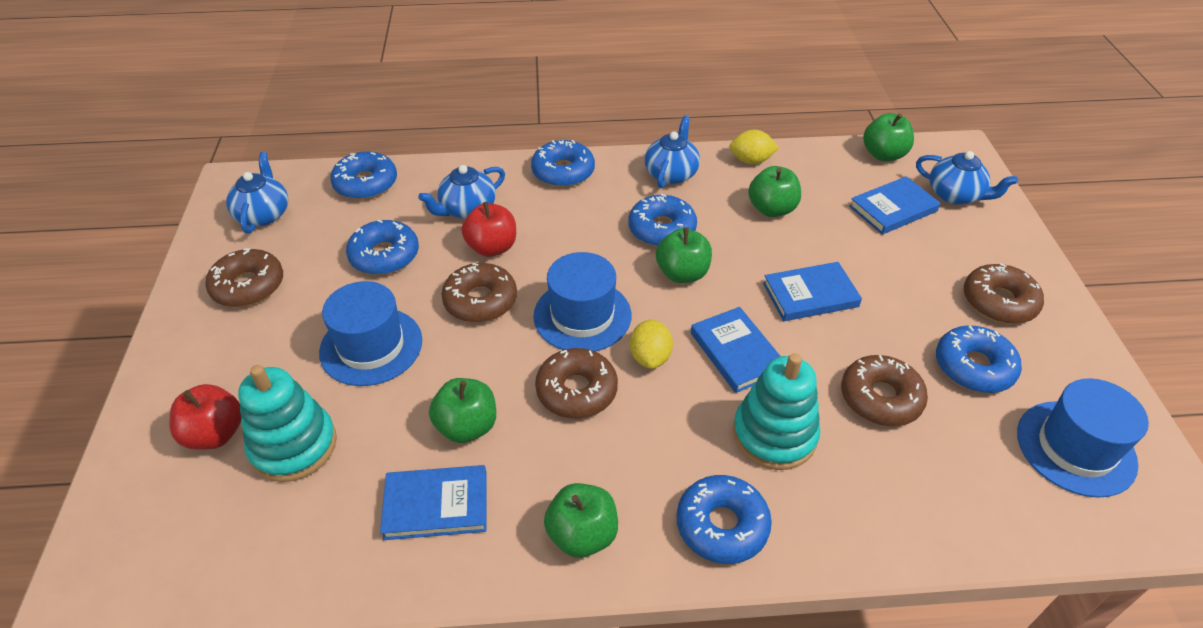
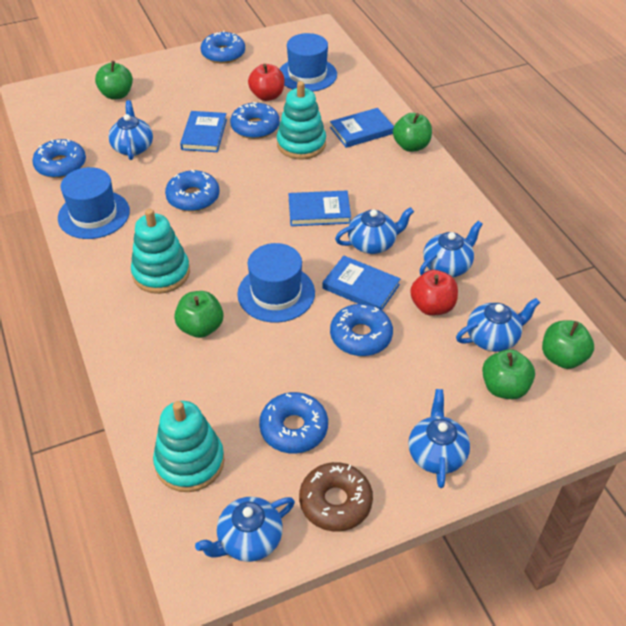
blue teapot: [226,152,288,233] [418,165,505,219] [645,116,700,188] [916,151,1018,205] = 4 -> [108,100,153,160] [195,497,295,562] [335,207,414,254] [408,389,470,488] [419,221,483,277] [456,298,540,352] = 6
brown donut: [205,248,283,307] [441,263,517,323] [535,348,618,419] [841,355,928,426] [964,263,1044,324] = 5 -> [299,462,373,531] = 1
turquoise stacking toy: [238,365,337,482] [733,353,820,470] = 2 -> [131,209,190,294] [153,401,225,492] [277,81,326,159] = 3
yellow lemon: [630,320,673,369] [730,130,779,164] = 2 -> none = 0

